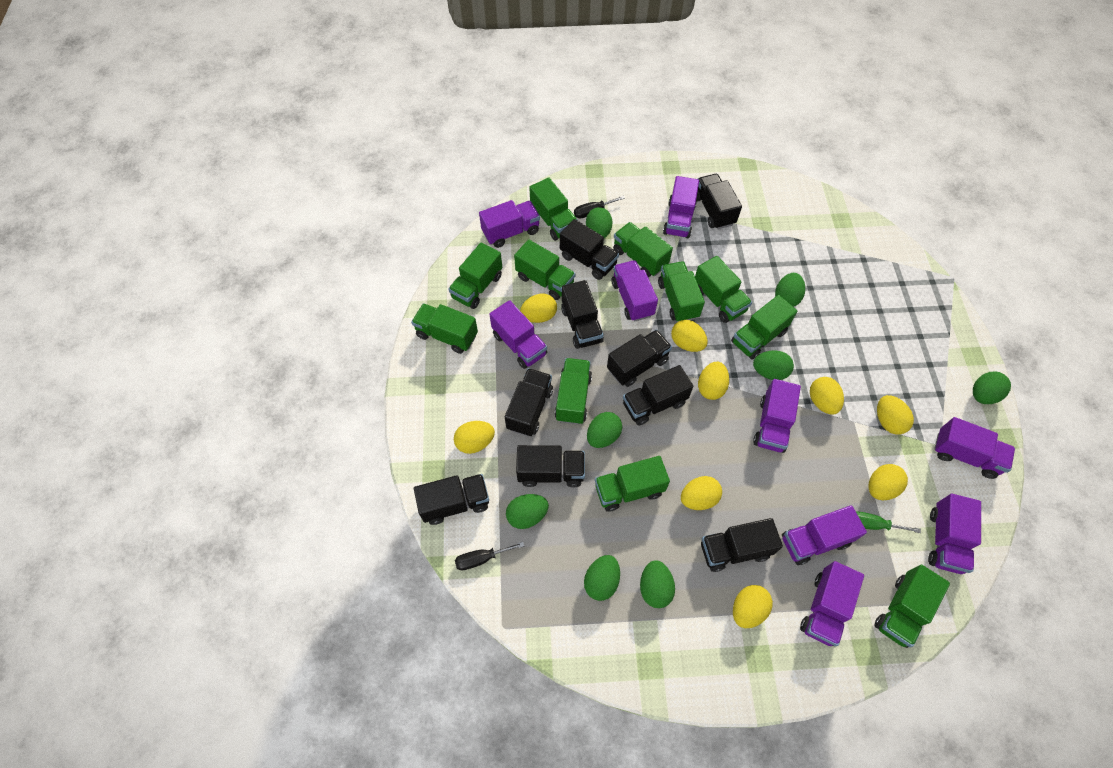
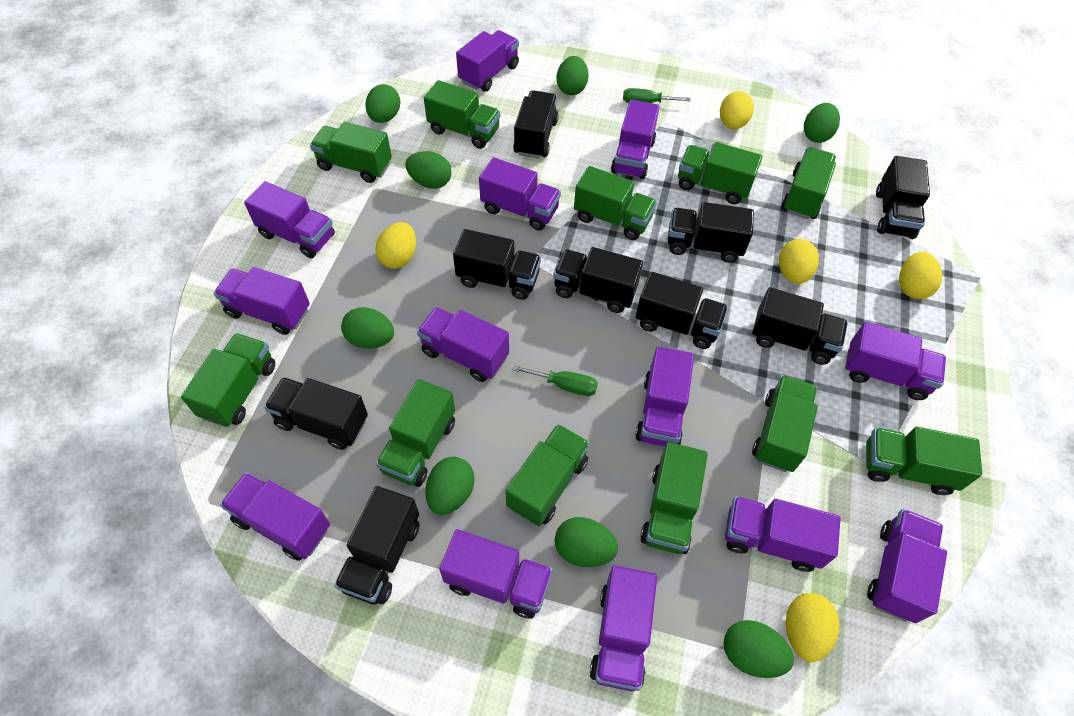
black screwdriver: [455,542,524,570] [574,196,625,219] = 2 -> none = 0
green screwdriver: [856,512,921,533] = 1 -> [512,365,598,396] [623,88,690,103] = 2
purple truck: [479,200,540,248] [489,300,547,369] [612,260,658,321] [663,176,699,238] [753,379,801,453] [782,505,867,565] [800,561,864,646] [928,494,981,574] [934,417,1015,479] = 9 -> [214,267,310,335] [220,472,330,561] [244,181,335,258] [417,307,509,382] [439,529,553,618] [456,30,519,92] [479,157,561,230] [590,566,657,691] [611,100,660,179] [635,347,694,447] [725,496,841,572] [845,322,946,400] [867,509,947,623] = 13
yellow egg: [454,421,495,454] [520,294,557,323] [671,320,708,352] [681,476,722,510] [698,362,729,400] [733,585,773,628] [810,377,844,414] [869,464,908,500] [877,395,914,434] = 9 -> [375,222,416,269] [720,91,754,129] [779,239,819,284] [786,593,840,662] [899,252,942,299] = 5

